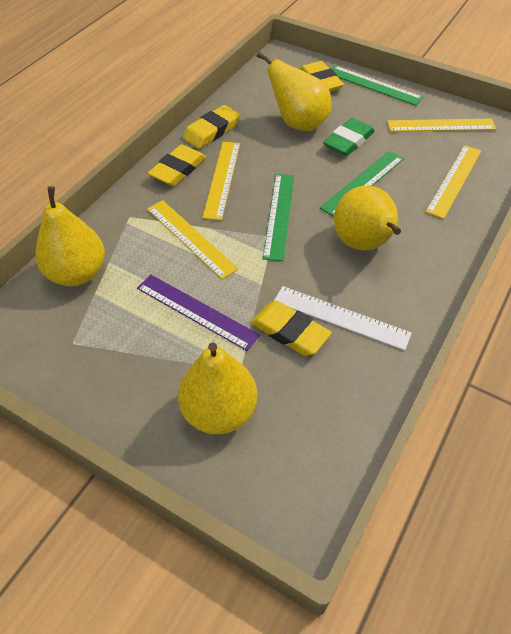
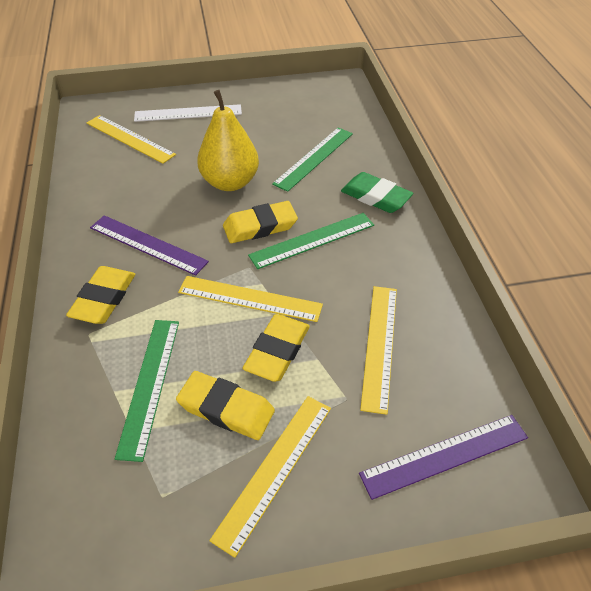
purple ruler: [137,274,260,351] = 1 -> [90,215,209,276] [359,415,528,500] = 2
yellow pear: [35,186,105,286] [178,342,258,434] [257,52,331,131] [334,186,401,250] = 4 -> [197,90,259,191] = 1

